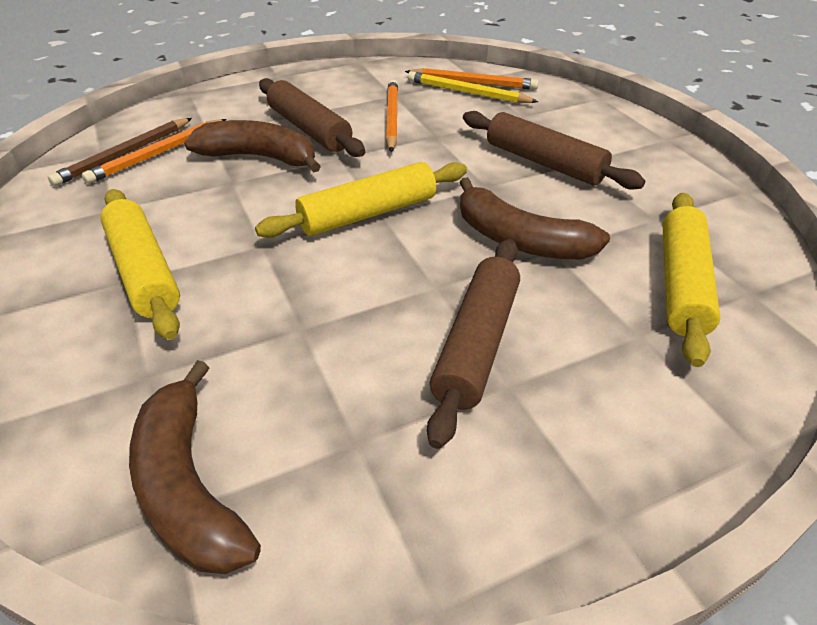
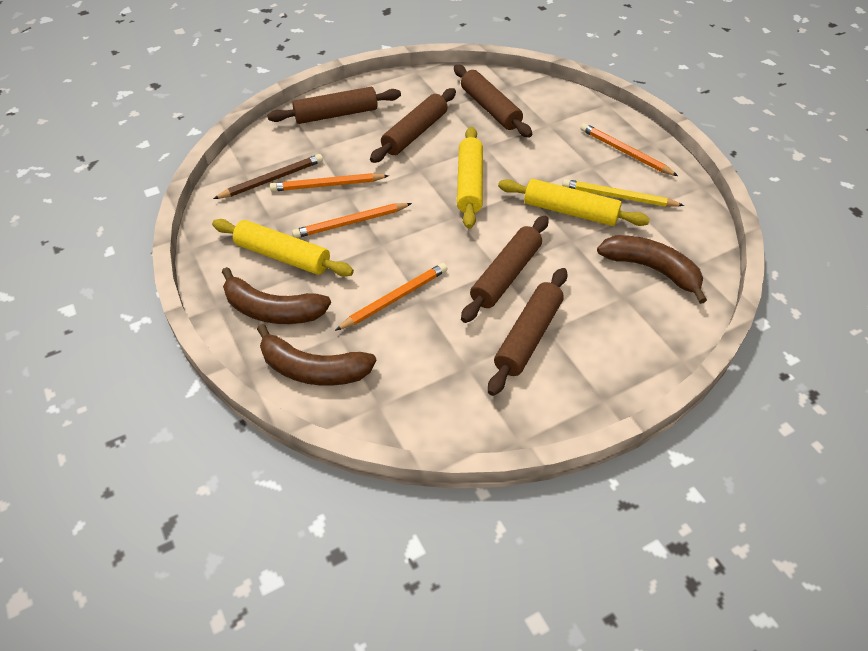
brown rolling pin: [259,78,365,157] [427,239,520,449] [463,111,645,190] = 3 -> [267,87,401,124] [370,88,456,163] [454,64,532,137] [461,216,549,323] [488,268,567,396] = 5
orange pencil: [82,119,227,184] [386,80,398,152] [405,68,539,90] = 3 -> [270,173,389,192] [292,203,412,238] [335,263,447,331] [580,123,678,176] = 4

